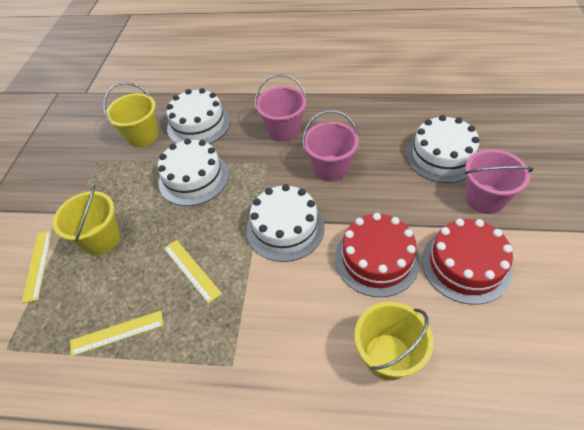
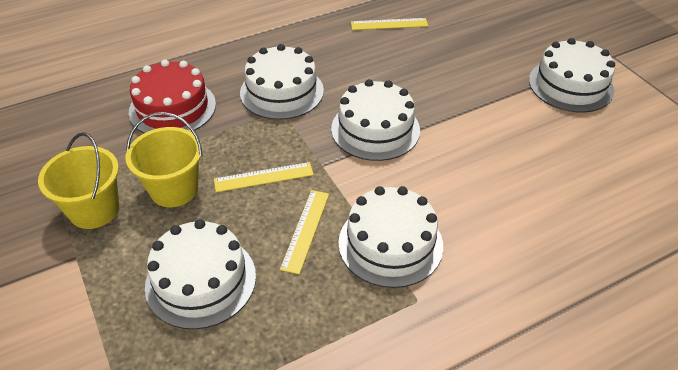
pink bucket: [255,74,307,142] [303,110,359,181] [465,149,533,214] = 3 -> none = 0
red cake: [335,213,420,297] [422,219,513,305] = 2 -> [129,60,216,133] = 1
white cake: [158,138,229,206] [166,88,230,144] [247,184,325,262] [406,115,479,183] = 4 -> [145,219,256,329] [240,44,324,120] [331,79,420,161] [338,186,443,288] [529,38,615,112] = 5
yellow bucket: [53,185,121,255] [103,82,158,147] [354,302,434,381] = 3 -> [38,132,119,229] [125,112,203,207] = 2

